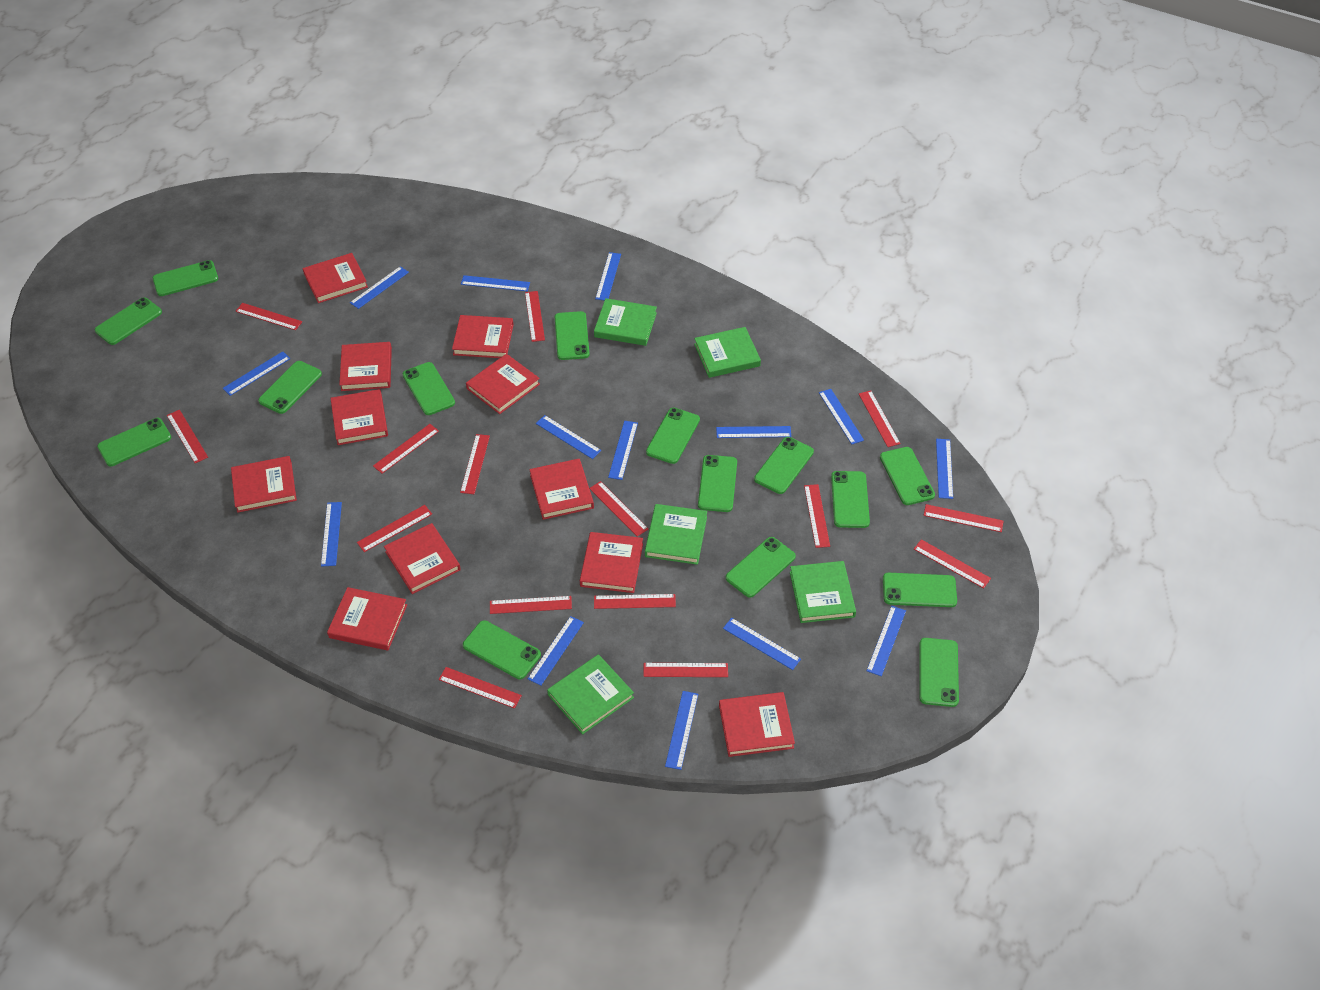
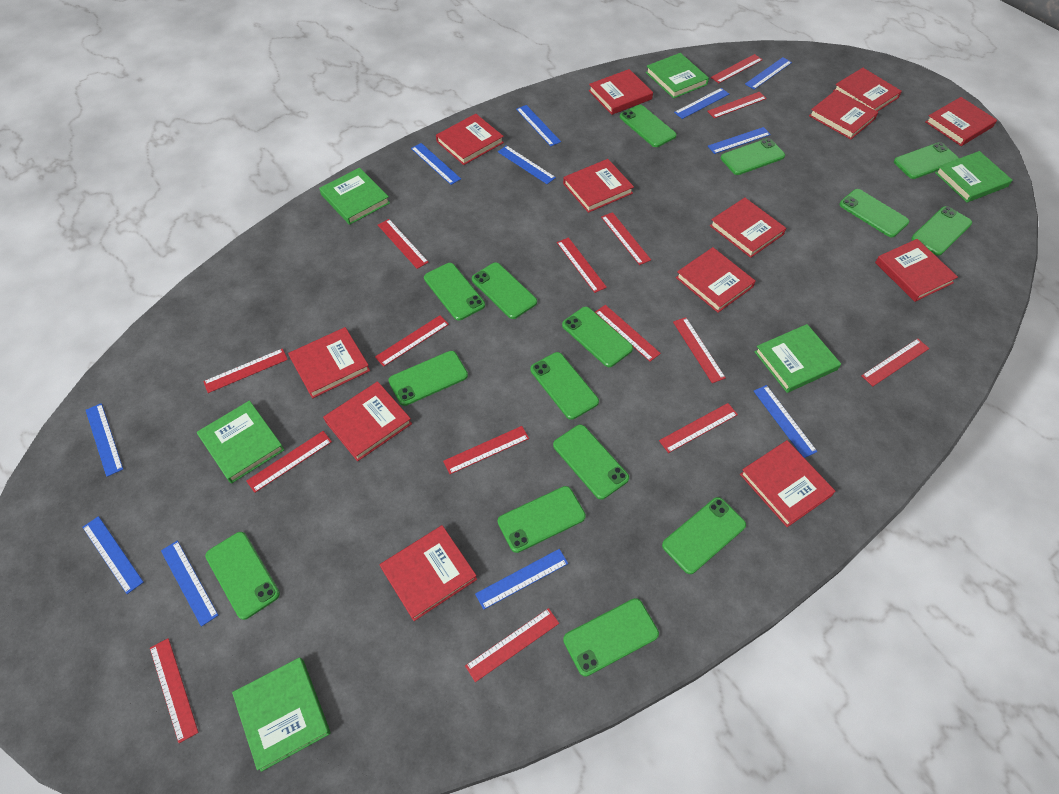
blue ruler: [223,351,291,396] [321,502,342,567] [350,266,409,309] [461,275,530,292] [528,616,584,686] [536,415,601,459] [595,252,621,301] [608,421,638,480] [665,691,698,770] [716,426,791,438] [723,618,801,670] [819,389,864,444] [866,606,906,676] [936,439,953,499] = 14 -> [82,516,144,594] [86,403,123,477] [161,541,218,627] [411,143,461,185] [475,549,568,610] [498,145,556,184] [516,105,561,146] [674,88,729,119] [708,127,771,154] [745,57,792,89] [754,385,817,458] = 11
green book: [547,654,634,734] [594,298,657,346] [645,504,707,565] [694,327,761,378] [790,561,856,623] = 5 -> [197,401,285,484] [232,657,331,772] [319,167,390,225] [646,53,709,99] [754,324,841,393] [935,151,1012,202] = 6
red book: [231,456,297,513] [303,253,368,303] [327,587,407,650] [330,389,388,445] [339,342,392,391] [384,523,461,594] [452,315,514,358] [466,354,540,414] [529,459,594,520] [580,532,643,593] [719,692,795,757] = 11 -> [288,327,370,398] [323,381,412,461] [380,525,477,621] [436,114,504,165] [563,159,634,213] [589,69,653,115] [676,247,756,313] [710,197,786,258] [740,440,836,527] [809,90,878,139] [833,68,902,112] [875,239,958,302] [926,97,997,146] = 13

